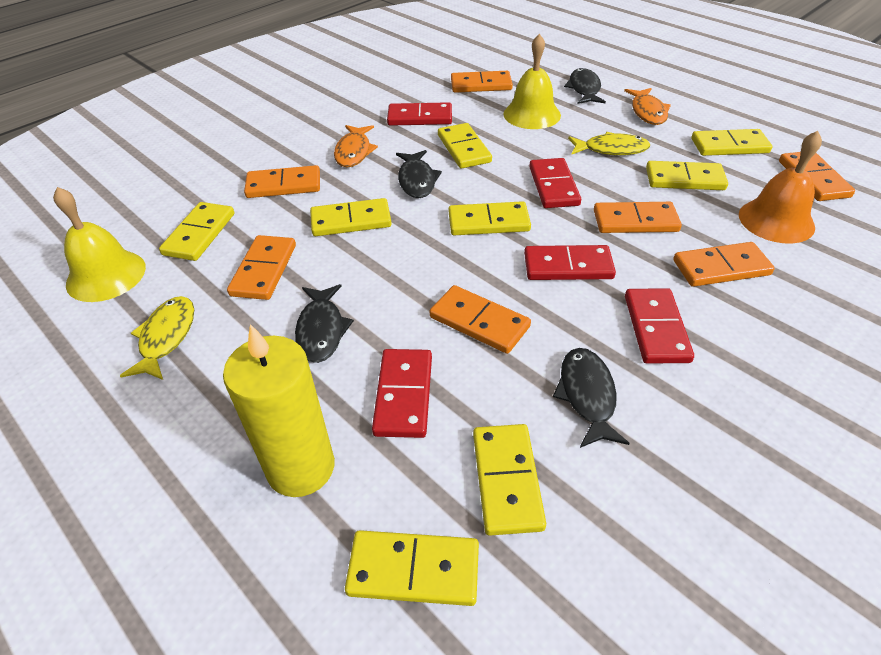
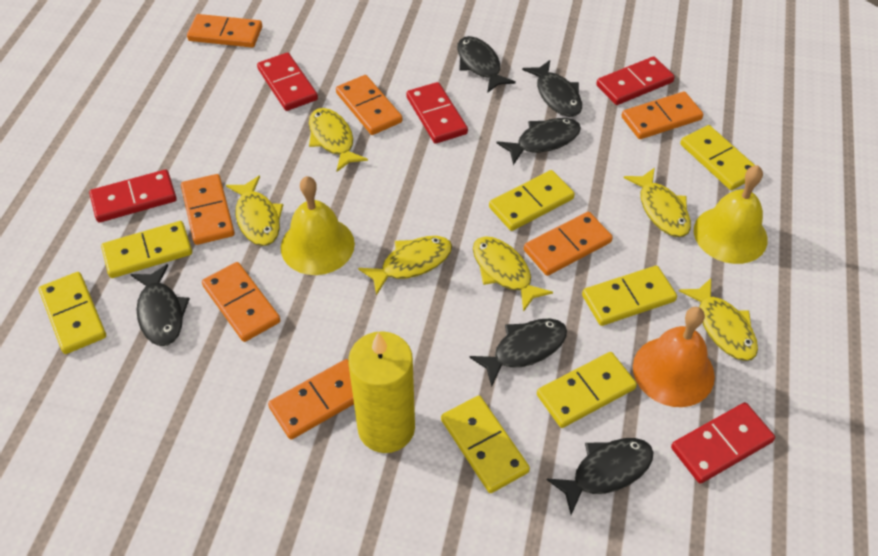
black fish: [295,284,354,363] [396,150,442,198] [553,348,630,448] [564,68,606,104] = 4 -> [130,264,190,346] [457,36,516,93] [469,319,567,387] [496,118,581,165] [522,60,582,117] [547,438,654,515] = 6
orange fish: [334,125,378,167] [624,88,671,125] = 2 -> none = 0
yellow domino: [159,202,234,261] [310,198,392,236] [345,530,479,606] [438,123,492,169] [449,201,531,235] [473,424,546,536] [646,161,728,190] [692,129,772,156] = 8 -> [39,272,106,354] [101,221,192,278] [441,396,530,493] [489,170,575,231] [537,352,637,428] [582,266,677,326] [680,125,756,190] = 7
yellow fish: [120,296,194,380] [568,132,650,155] = 2 -> [226,176,283,246] [309,108,368,172] [358,236,452,295] [473,236,553,312] [624,168,691,237] [679,278,758,361] = 6

